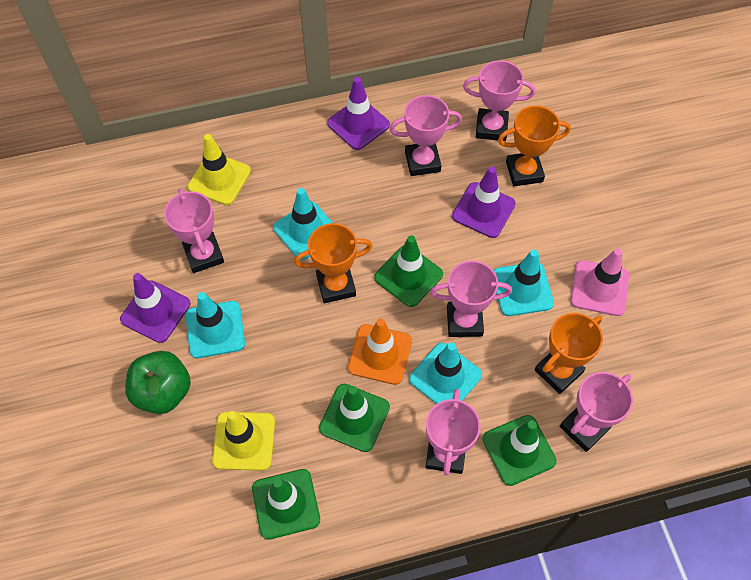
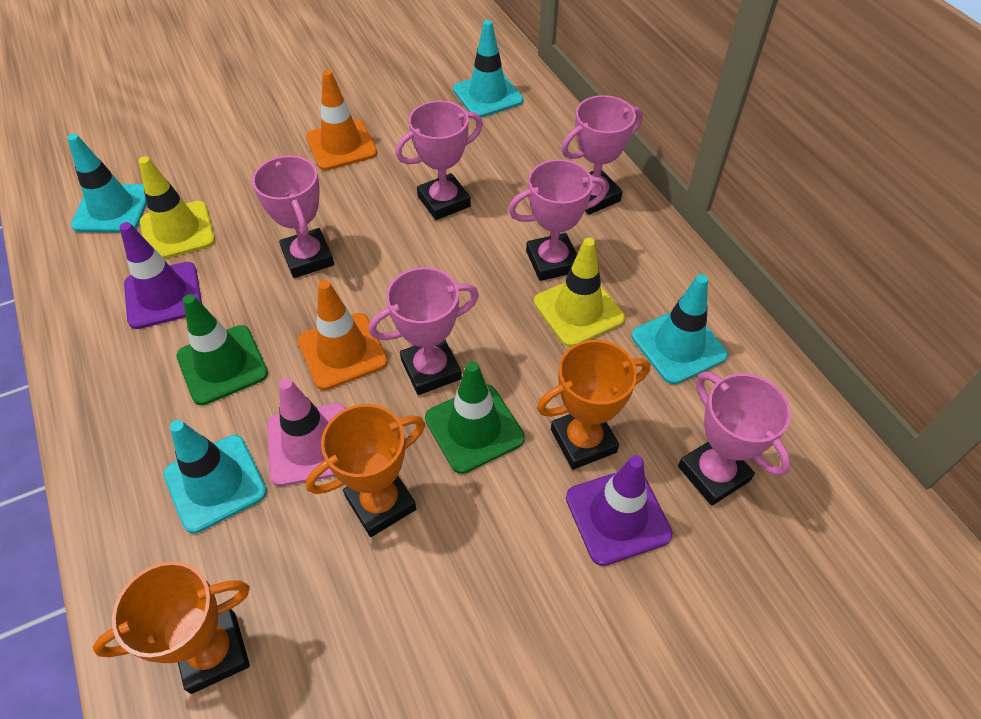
green apple: [125,351,191,414] = 1 -> none = 0
green traffic cone: [252,469,320,540] [319,384,390,452] [374,236,443,307] [482,415,557,486] = 4 -> [176,294,268,405] [425,361,525,474] = 2
orange traffic cone: [348,318,412,385] = 1 -> [298,280,388,390] [306,70,377,170] = 2
purple traffic cone: [120,273,190,343] [327,77,390,150] [452,166,516,238] = 3 -> [120,222,202,329] [566,455,673,566] = 2

